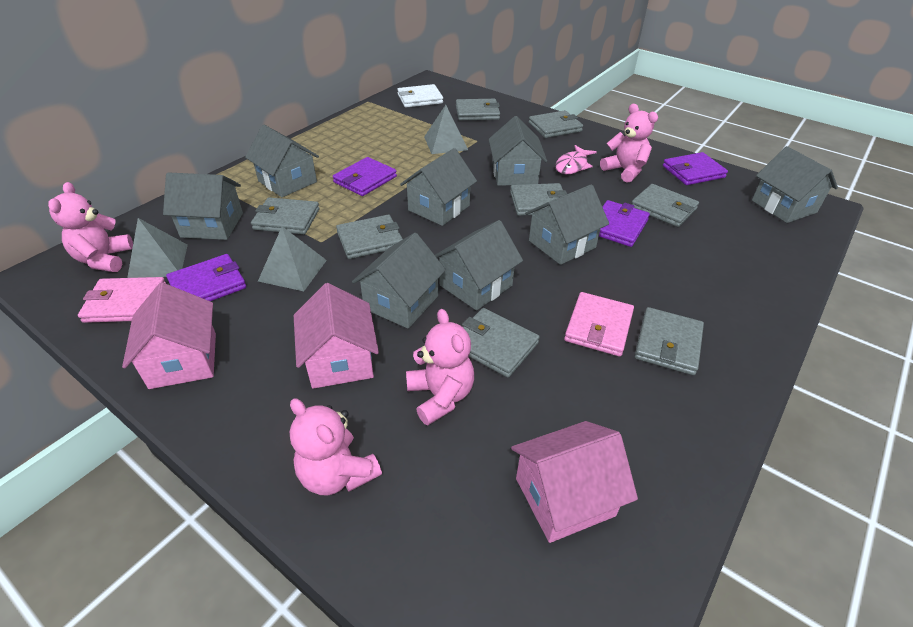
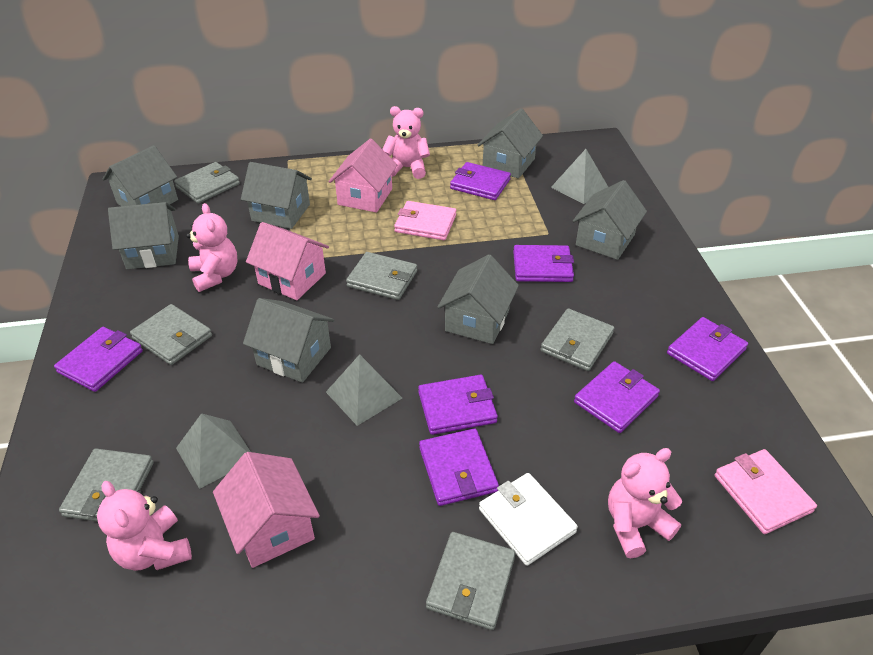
grey house: [163,172,243,240] [245,125,319,197] [352,233,446,329] [400,148,477,226] [435,220,523,311] [489,116,547,186] [525,184,609,265] [752,146,838,223] = 8 -> [103,145,178,206] [108,202,179,269] [241,162,312,229] [243,298,334,383] [438,254,519,344] [478,108,543,179] [573,180,647,260] = 7
grey wallet: [251,197,320,234] [336,215,403,259] [456,99,500,120] [462,308,540,378] [510,183,567,216] [529,110,583,138] [632,184,699,227] [635,307,704,375] = 8 -> [59,449,154,521] [130,304,212,365] [174,162,240,203] [346,252,417,300] [426,532,516,630] [540,308,614,371] = 6
pink fish: [555,145,597,174] = 1 -> none = 0
purple wallet: [166,254,246,301] [333,157,397,196] [599,200,650,247] [663,152,728,185] = 4 -> [54,327,143,392] [418,375,498,435] [419,428,499,506] [450,162,511,200] [513,245,574,282] [574,361,660,433] [667,317,748,381] = 7

